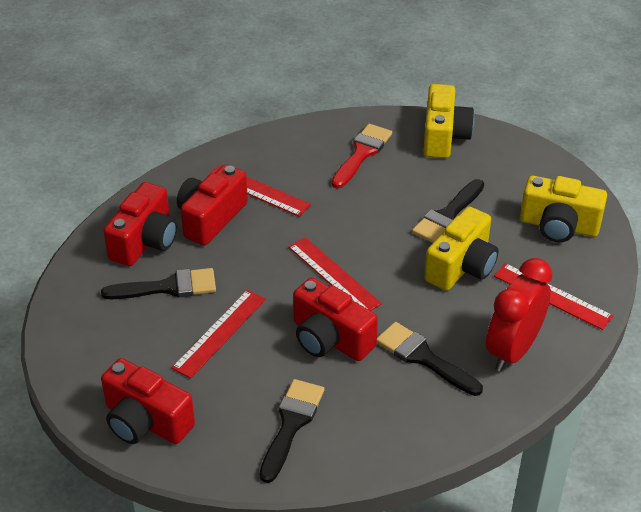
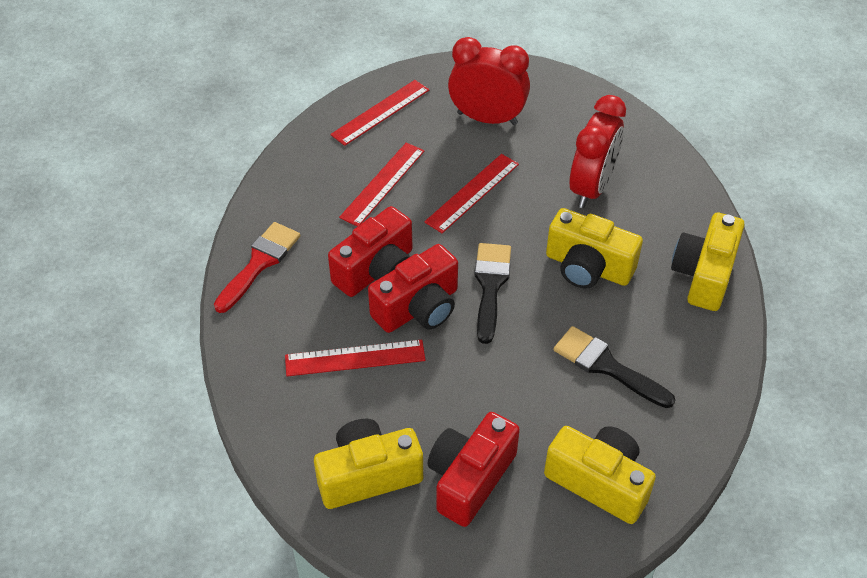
black brush: [101,268,216,299] [259,379,325,483] [377,322,483,396] [412,179,484,243] = 4 -> [474,243,511,344] [554,326,675,408] = 2
red camera: [101,358,195,444] [103,182,177,266] [177,164,248,246] [293,277,378,361] = 4 -> [328,206,413,297] [368,244,458,333] [428,412,520,527] = 3
red clock: [486,258,553,372] = 1 -> [448,37,530,125] [570,95,626,208] = 2
yellow camera: [423,84,474,158] [424,206,499,291] [520,176,607,242] = 3 -> [314,419,423,509] [544,426,656,524] [546,208,643,289] [671,213,745,311] = 4

